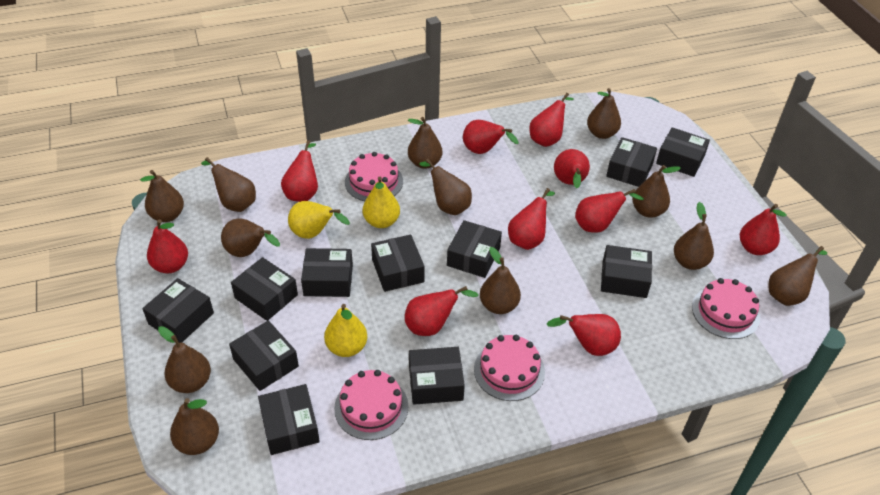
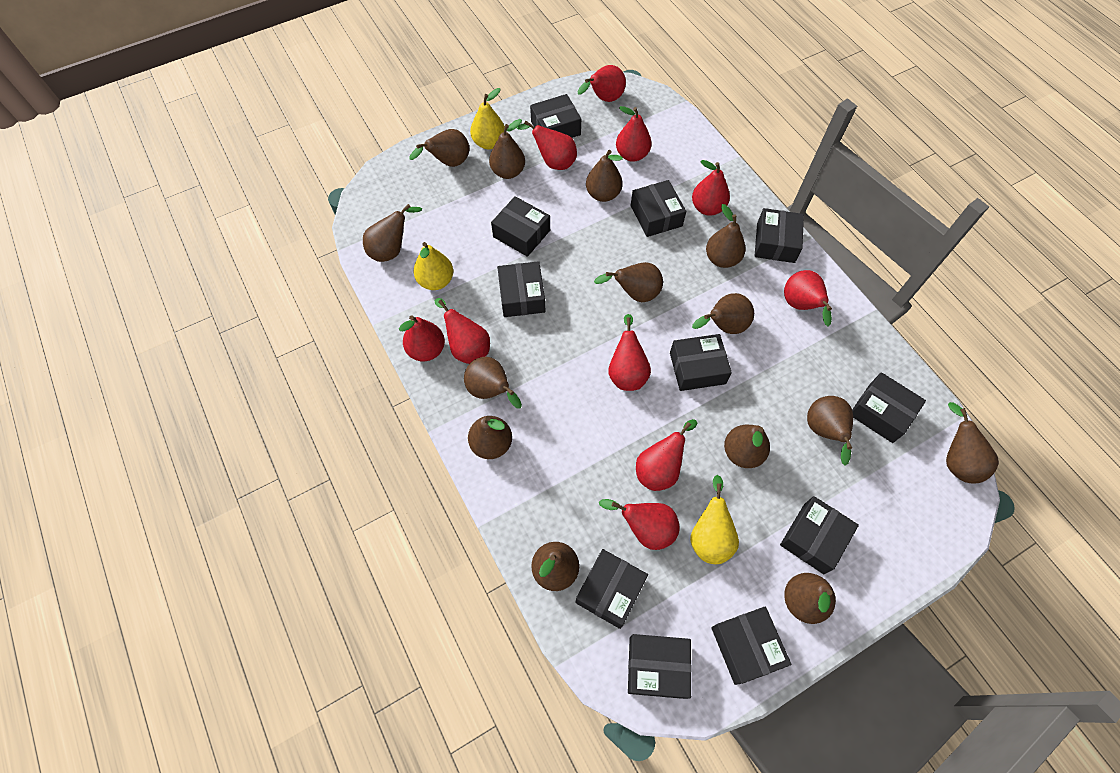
brown pear: [140,170,184,222] [158,326,211,393] [170,398,219,455] [201,157,256,212] [221,218,280,257] [408,117,442,169] [419,159,472,215] [480,247,521,314] [587,88,621,139] [633,165,681,218] [674,202,714,270] [768,246,827,306] = 12 -> [363,204,422,262] [410,129,469,167] [464,357,522,409] [468,416,512,459] [489,119,525,179] [531,542,579,591] [586,150,623,202] [594,262,663,302] [692,293,754,334] [706,204,746,268] [724,425,770,468] [784,573,836,624] [807,396,853,466] [946,402,999,484] = 14
pink cake: [334,370,408,440] [345,152,403,201] [474,335,545,401] [692,278,760,339] = 4 -> none = 0

